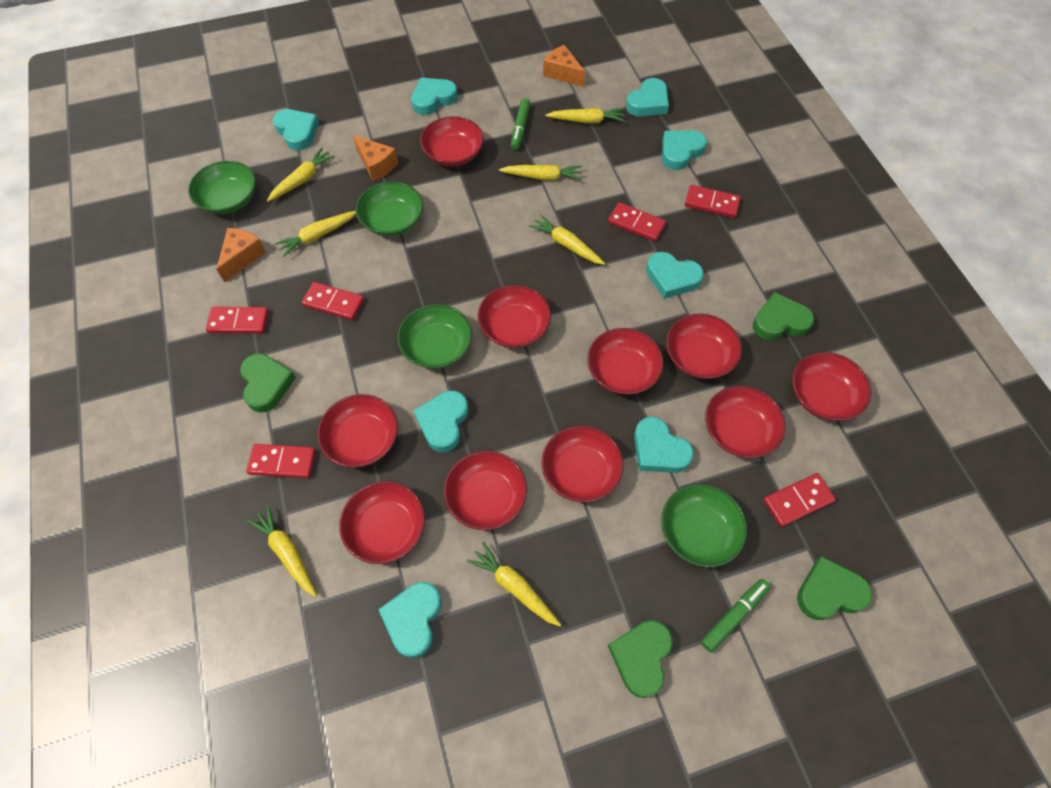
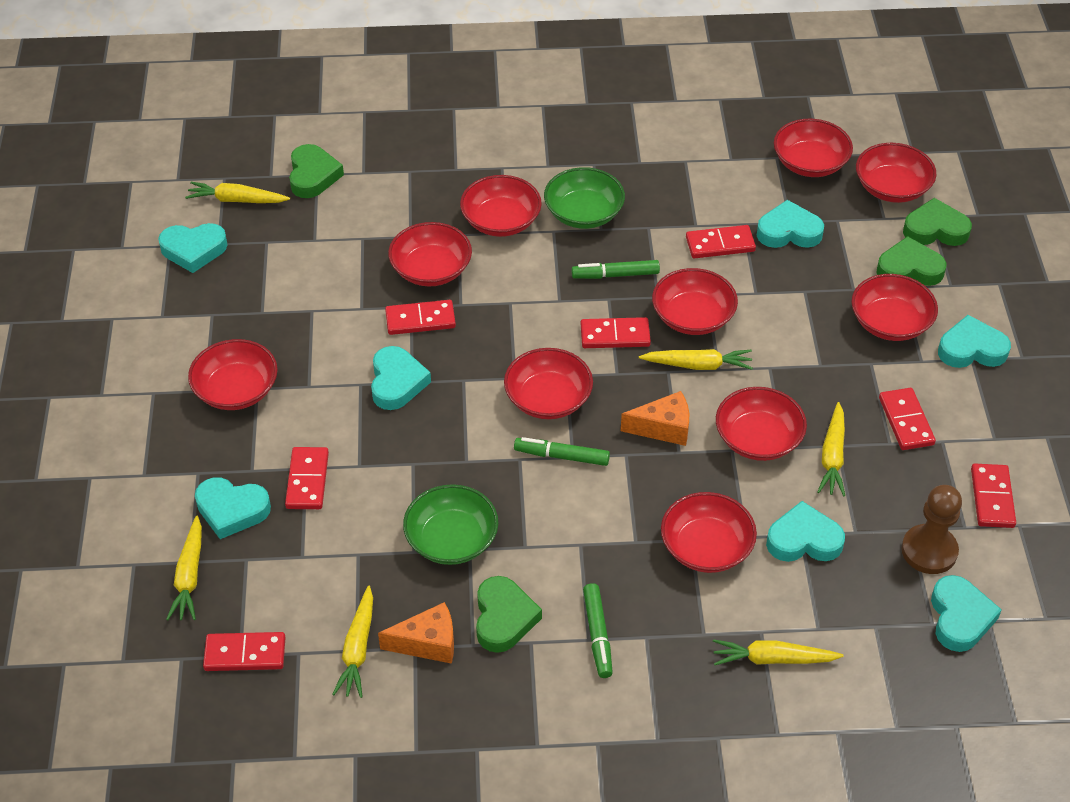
brown pawn: none = 0 -> [901,485,962,574] = 1
green bowl: [188,161,256,214] [356,181,423,236] [397,304,472,369] [661,484,747,567] = 4 -> [403,484,498,565] [544,167,625,229] = 2
green marker: [511,98,530,150] [701,579,771,652] = 2 -> [514,437,610,466] [572,260,660,279] [583,583,613,678] = 3
orange cheese: [216,228,266,282] [353,135,398,181] [543,45,585,87] = 3 -> [378,602,454,664] [621,391,689,446] = 2
red domino: [206,307,269,334] [246,444,316,478] [302,282,364,320] [608,202,666,242] [684,185,741,218] [763,473,836,527] = 6 -> [203,632,286,671] [285,447,329,509] [385,300,456,335] [581,317,651,348] [686,225,756,259] [879,388,936,450] [971,464,1016,528] = 7
turquoise heart: [273,109,319,151] [378,582,442,658] [411,78,457,115] [413,391,468,452] [626,78,669,116] [634,417,694,473] [646,252,704,299] [662,130,707,170] = 8 -> [158,223,228,273] [195,478,271,539] [371,346,431,410] [757,200,824,248] [766,501,845,562] [931,575,1002,652] [938,315,1011,368] = 7
yellow carrot: [247,505,317,597] [267,148,335,202] [275,211,356,257] [467,542,561,626] [499,164,582,180] [529,214,605,265] [545,108,625,123] = 7 -> [166,516,202,620] [185,182,290,203] [332,586,373,698] [639,349,753,370] [713,639,844,665] [817,402,845,496] = 6

